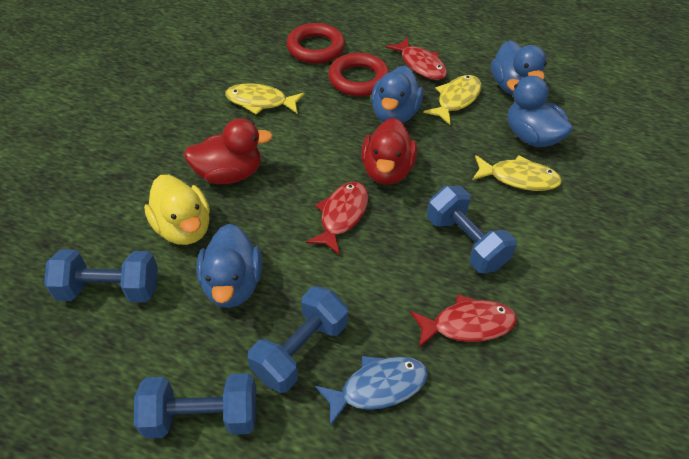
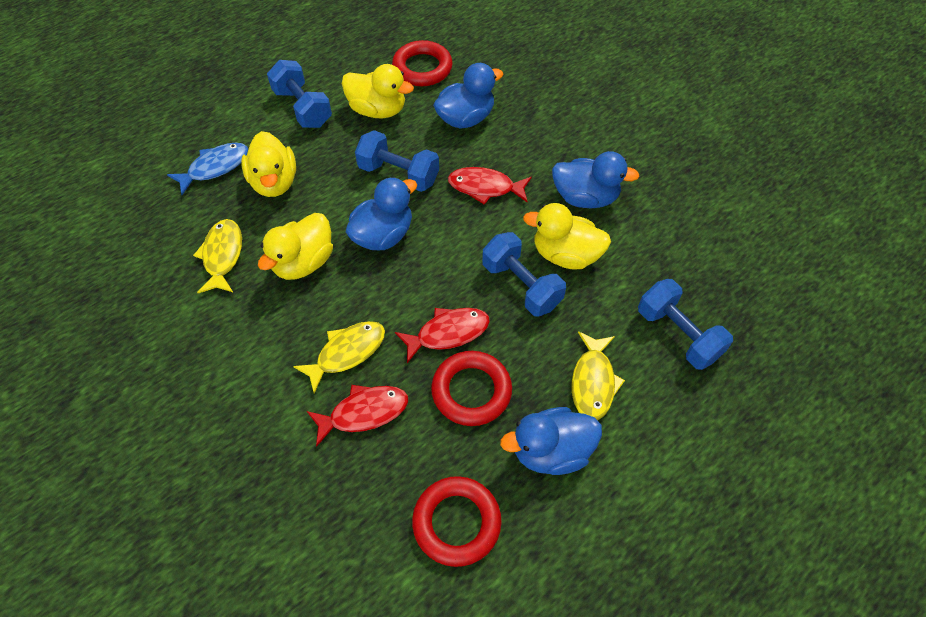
red duck: [184,118,273,184] [361,118,417,185] = 2 -> none = 0
red ring: [286,23,345,63] [328,53,390,97] = 2 -> [392,40,453,86] [412,476,502,567] [431,351,512,426] = 3
yellow duck: [144,175,210,245] = 1 -> [241,131,296,197] [258,213,333,280] [342,64,414,118] [523,203,611,269] = 4

